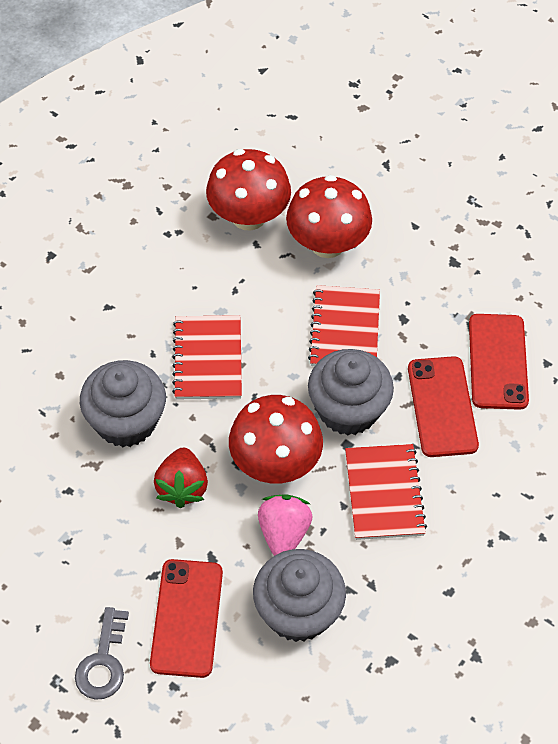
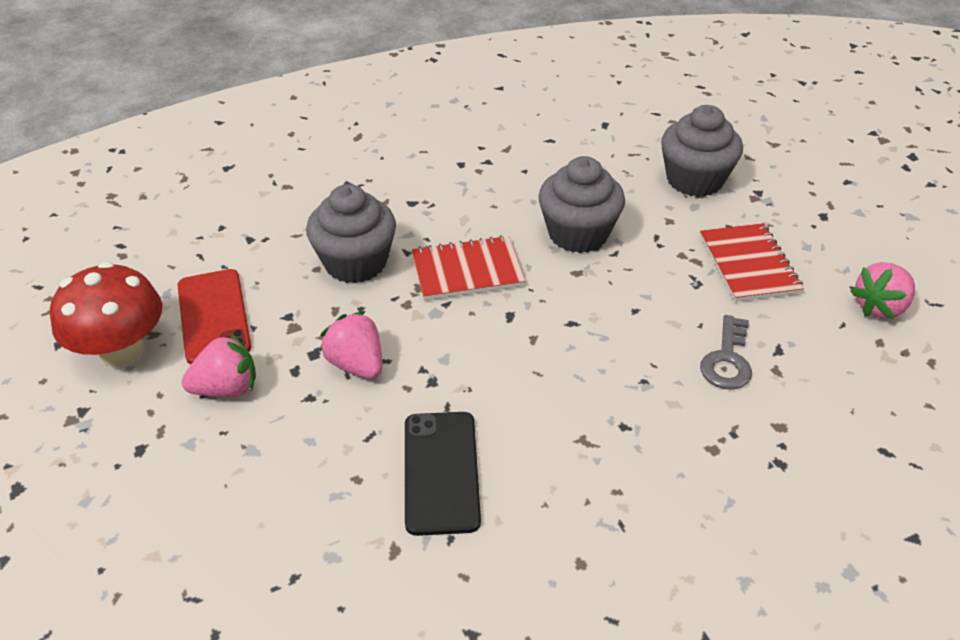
black phone: none = 0 -> [405,412,481,536] = 1
pink strawberry: [258,494,312,556] = 1 -> [182,333,256,397] [320,311,382,379] [851,262,915,319] = 3
red mushroom: [206,149,291,231] [229,395,323,483] [286,175,372,258] = 3 -> [50,262,162,367] = 1
red notebook: [172,315,242,400] [308,285,380,366] [345,444,427,540] = 3 -> [412,235,525,301] [700,223,804,302] = 2
red phone: [150,559,223,678] [408,356,479,457] [469,314,529,410] = 3 -> [178,269,252,364] = 1
red strawberry: [154,448,208,508] = 1 -> none = 0

